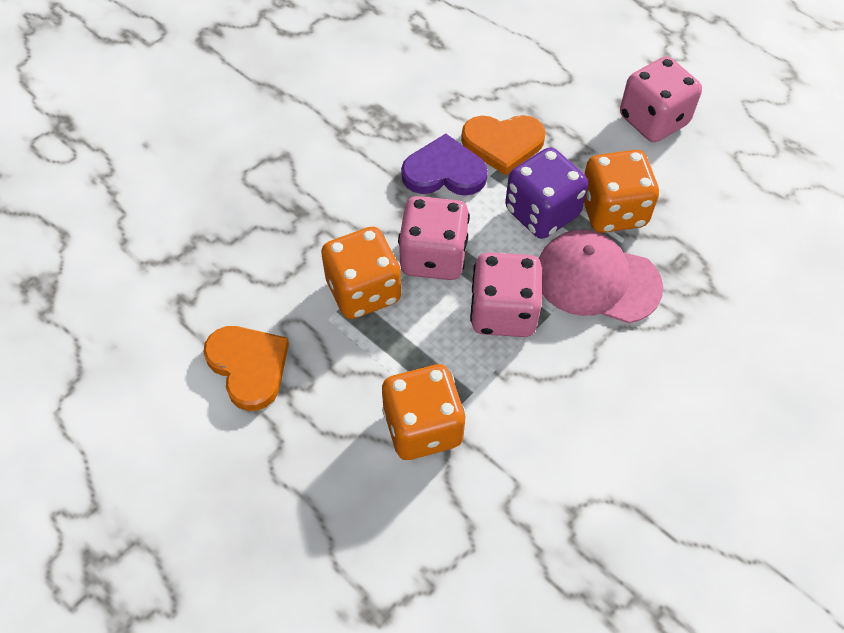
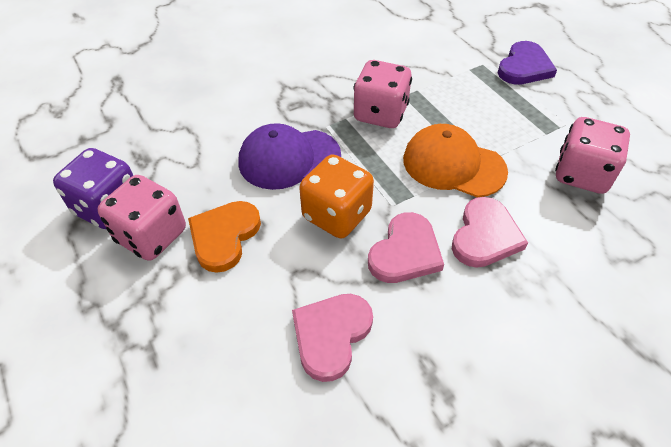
orange cap: none = 0 -> [403,124,508,198] = 1
orange dice: [321,227,402,319] [382,364,466,460] [584,150,660,233] = 3 -> [299,154,374,238] = 1
orange heart: [203,326,289,411] [461,115,546,175] = 2 -> [188,201,261,273] = 1
pink cap: [539,230,663,323] = 1 -> none = 0
pink heart: none = 0 -> [292,294,373,382] [368,212,444,283] [452,197,528,268] = 3
purple cap: none = 0 -> [239,123,341,190] = 1

